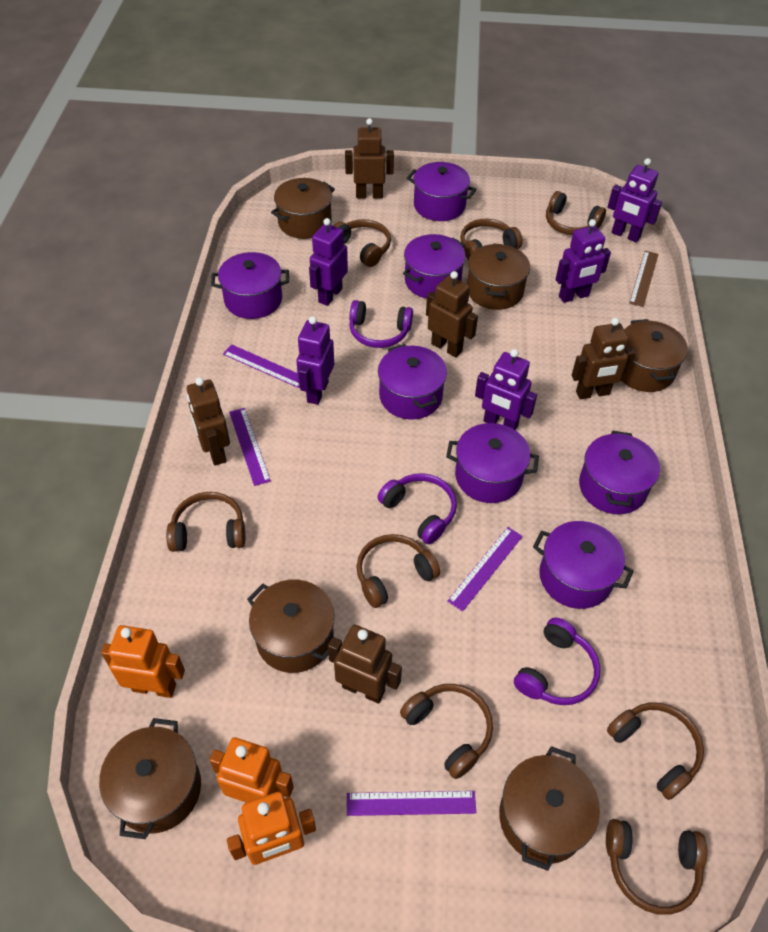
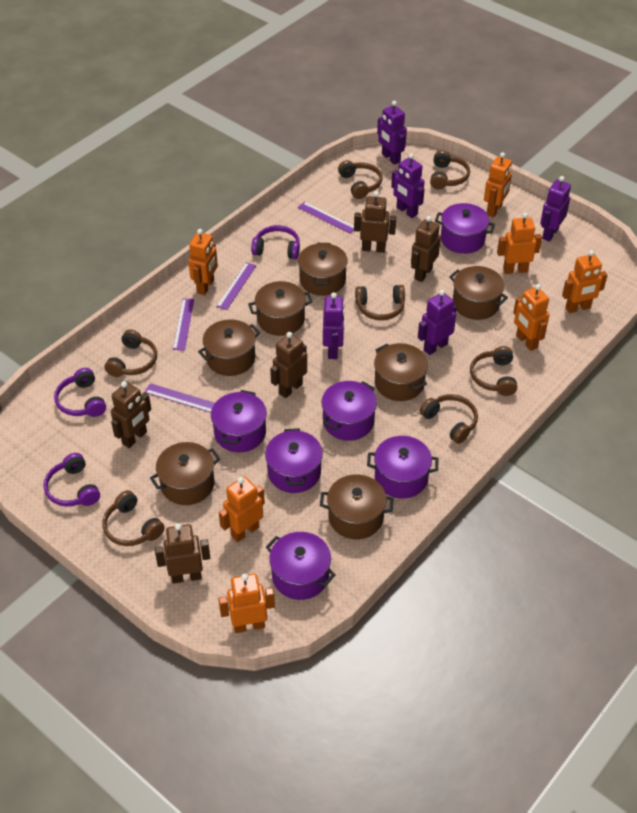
brown headphones: [166,492,245,552] [333,219,391,267] [356,534,440,608] [400,684,493,779] [460,219,523,260] [546,191,606,235] [606,819,707,915] [607,702,704,800] = 8 -> [102,490,165,546] [105,329,157,377] [338,160,382,199] [355,285,405,320] [420,394,478,444] [430,150,470,189] [470,346,517,396] = 7
brown pot: [99,718,201,839] [247,580,335,673] [271,178,335,239] [467,243,530,310] [499,746,600,871] [621,319,688,392] = 6 -> [150,442,220,505] [198,319,260,376] [248,281,312,336] [298,243,348,296] [320,474,394,539] [374,343,428,401] [449,266,508,320] = 7
brown ruler: [629,251,659,307] = 1 -> none = 0
orange robot: [101,625,185,698] [209,737,294,803] [227,792,316,865] = 3 -> [188,229,218,295] [218,573,275,633] [219,476,265,542] [484,152,512,218] [497,213,542,274] [513,284,549,351] [562,250,608,313] = 7
purple pot: [211,252,289,319] [378,344,447,420] [403,234,466,299] [407,162,476,221] [446,423,539,503] [533,521,634,609] [579,430,660,514] = 7 -> [211,390,267,452] [265,428,323,493] [266,532,336,600] [321,381,377,441] [367,436,439,498] [435,203,495,254] = 6

